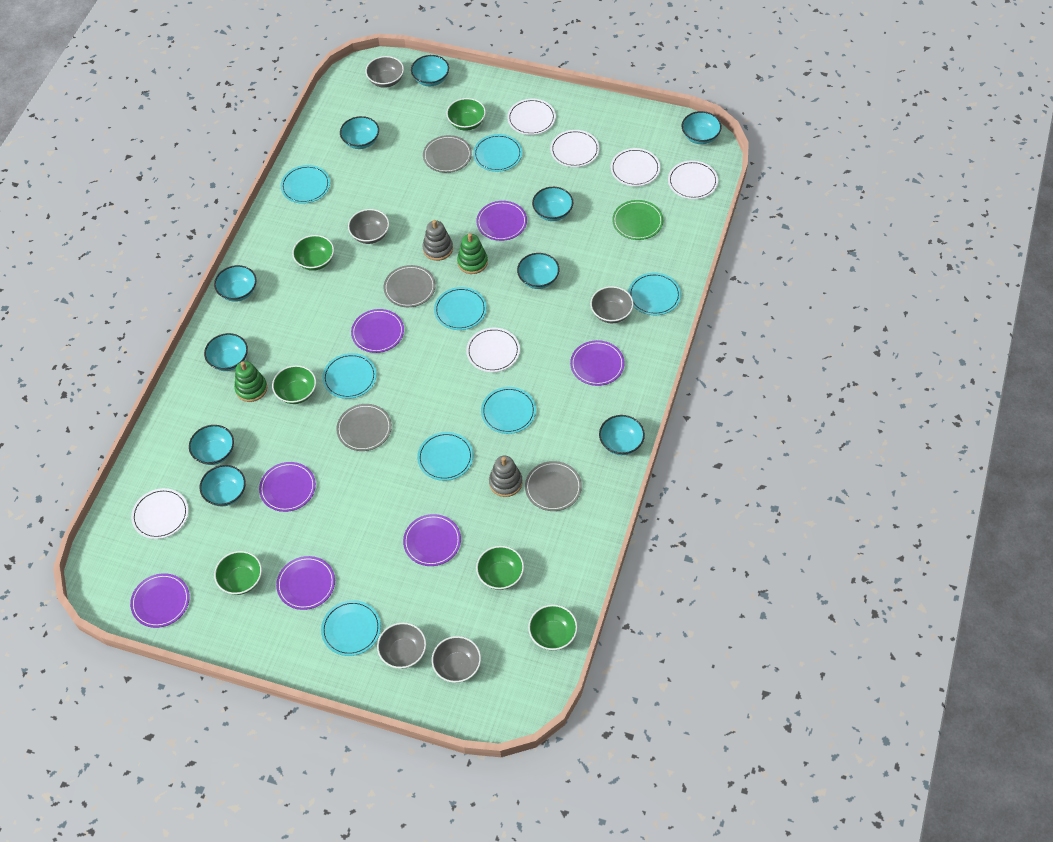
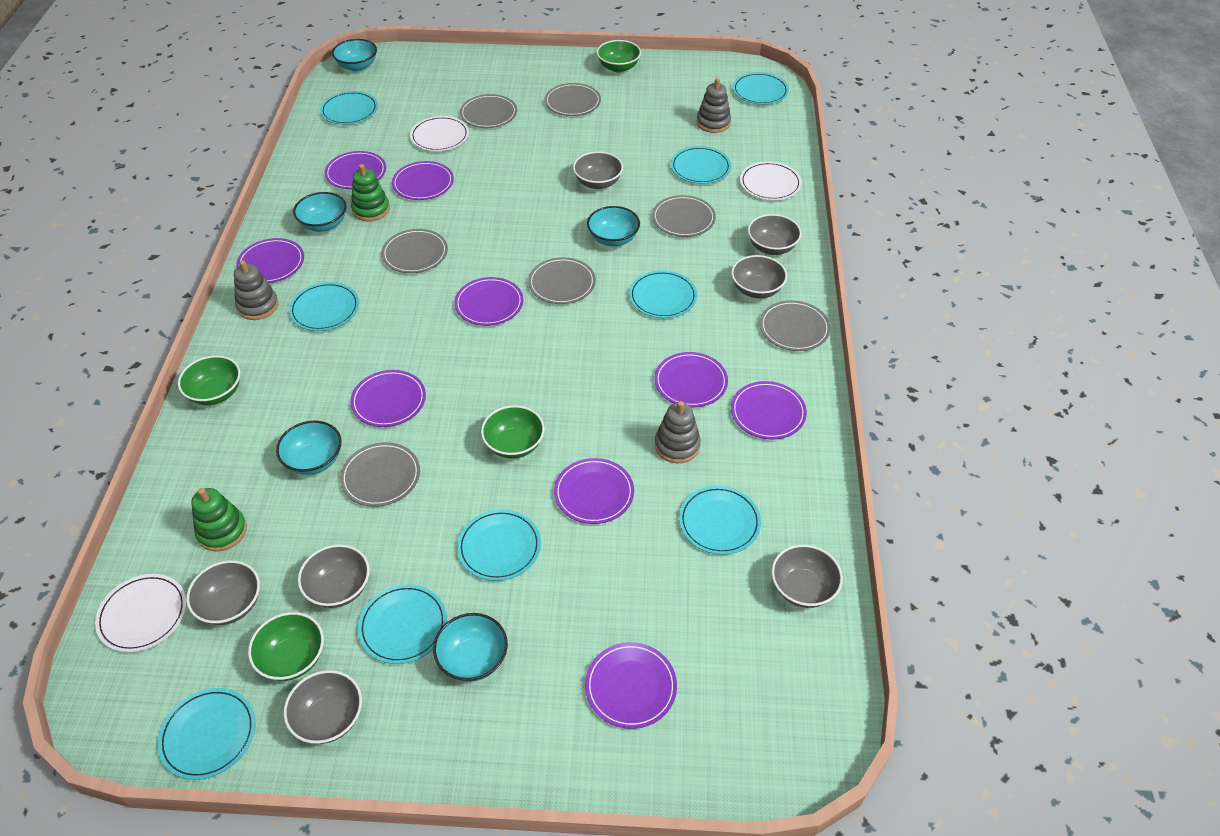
green bowl: [214,551,262,595] [272,365,316,404] [292,235,334,271] [446,98,486,131] [476,546,524,590] [528,605,578,650] = 6 -> [178,355,240,405] [248,612,324,681] [481,405,544,459] [597,40,641,73] = 4
green plate: [612,200,663,240] = 1 -> none = 0
grey bowl: [348,209,389,244] [365,56,404,88] [377,622,426,669] [432,636,481,683] [590,286,634,323] = 5 -> [186,560,260,625] [284,670,362,744] [298,544,370,608] [573,151,623,189] [731,255,787,298] [748,214,801,255] [771,545,843,608] = 7
grey plate: [336,404,392,451] [384,265,436,307] [423,135,472,173] [525,461,582,511] = 4 -> [340,442,420,507] [381,229,448,273] [460,94,517,128] [528,257,596,304] [544,83,601,116] [652,195,716,237] [760,300,830,351] = 7
grey stacking toy: [422,220,453,261] [489,456,523,497] = 2 -> [234,260,279,320] [655,401,701,463] [697,78,731,133] = 3
purple plate: [130,573,190,628] [259,462,316,512] [276,556,335,610] [351,309,404,353] [403,514,461,566] [476,201,527,241] [570,340,625,386] = 7 -> [236,238,304,283] [325,151,386,189] [350,370,426,427] [392,161,454,200] [454,277,523,326] [554,458,634,524] [585,642,677,729] [654,352,728,407] [731,381,807,439] = 9
turquoise bowl: [189,425,234,465] [200,465,246,506] [204,333,248,371] [214,265,257,302] [340,116,379,149] [411,55,449,86] [517,253,559,289] [532,187,573,221] [599,415,645,455] [682,111,722,144] = 10 -> [276,421,342,475] [293,192,346,232] [332,39,377,72] [433,613,508,682] [587,206,640,246] = 5
turquoise plate: [281,165,330,204] [321,600,381,656] [322,353,377,399] [417,432,473,481] [434,287,487,330] [473,134,522,172] [481,387,536,434] [628,273,681,315] = 8 -> [157,688,256,780] [289,282,359,331] [320,91,378,125] [358,584,447,664] [457,509,541,581] [629,270,697,318] [671,146,731,184] [679,486,761,555] [733,72,789,105] = 9
white plate: [131,488,188,539] [466,328,520,372] [507,99,556,135] [550,130,600,167] [611,148,660,186] [668,161,718,199] = 6 -> [95,574,187,652] [410,116,469,151] [740,161,802,200] = 3

